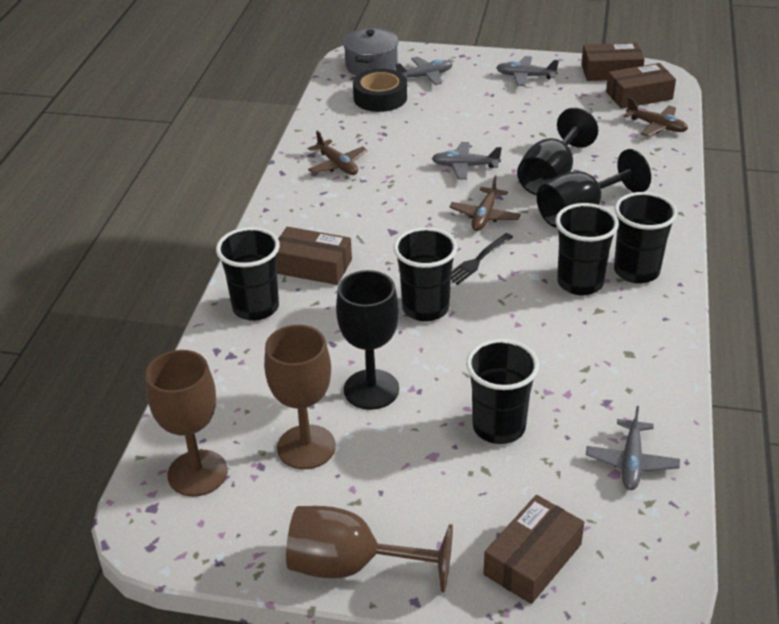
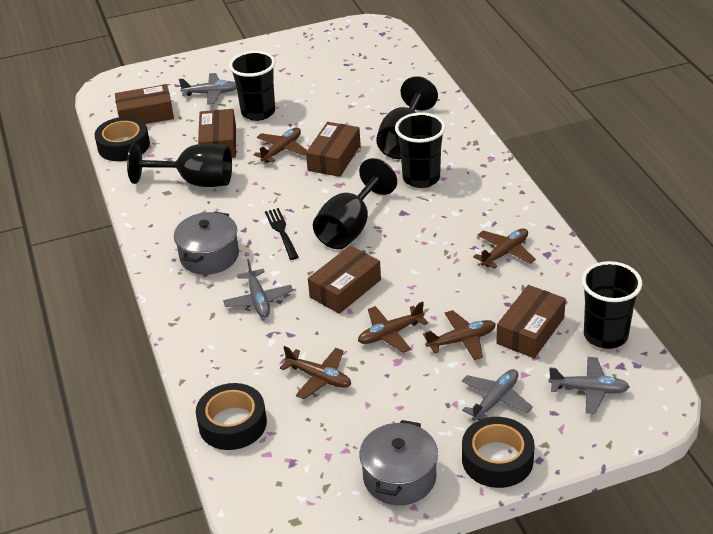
black cup: [216,227,280,321] [393,227,457,322] [466,339,539,444] [555,203,619,295] [614,192,678,284] = 5 -> [229,51,275,121] [395,112,446,188] [581,261,642,349] = 3
black tape: [353,69,407,112] = 1 -> [95,117,150,161] [196,383,267,450] [462,417,535,488] = 3
brown box: [277,227,352,285] [483,495,584,604] [581,43,645,81] [606,63,676,109] = 4 -> [115,84,174,124] [198,109,236,158] [306,122,361,177] [308,245,381,314] [496,285,566,358] = 5
brown goblet: [146,350,228,497] [264,325,336,469] [286,506,453,592] = 3 -> none = 0
brown plane: [308,131,368,175] [449,175,521,231] [623,97,688,136] = 3 -> [254,127,307,163] [280,346,351,399] [358,301,428,353] [423,310,496,360] [473,228,536,269] = 5
grey pot: [343,28,399,76] = 1 -> [174,211,239,275] [359,420,438,505] = 2

